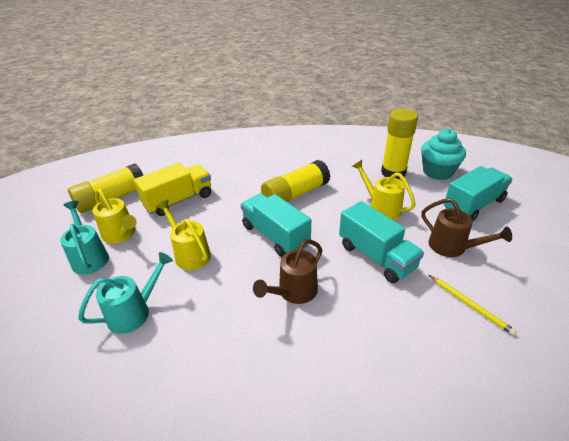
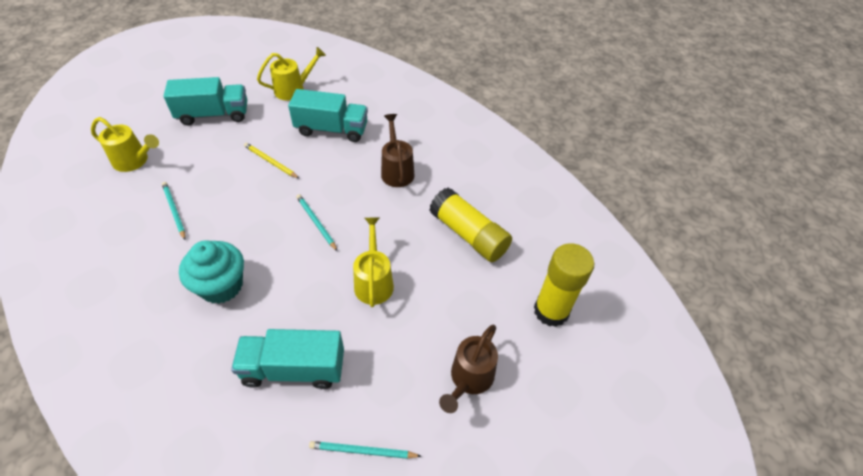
turquoise pencil: none = 0 -> [162,182,186,240] [296,194,337,251] [309,441,421,459] = 3
turquoise watering can: [60,201,109,275] [78,252,173,334] = 2 -> none = 0
yellow glue stick: [68,163,143,213] [261,160,330,202] [381,109,418,179] = 3 -> [429,187,512,262] [534,243,594,327] = 2
yellow truck: [134,163,211,216] = 1 -> none = 0

